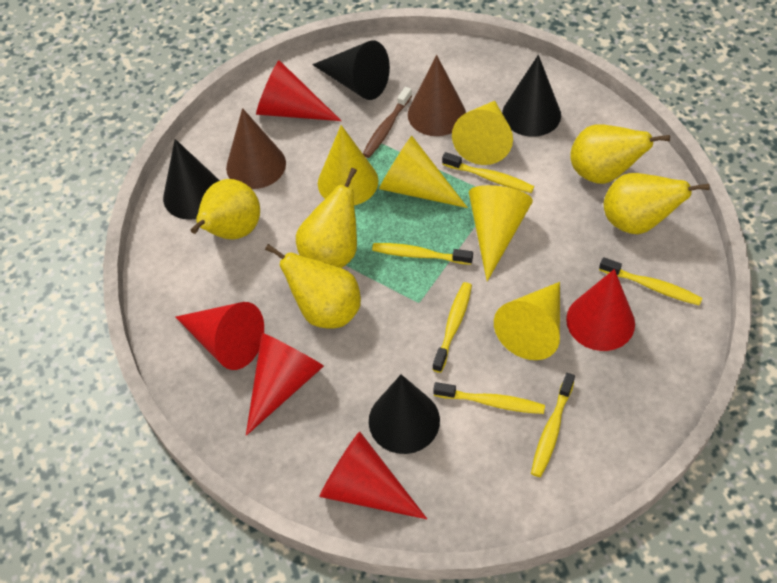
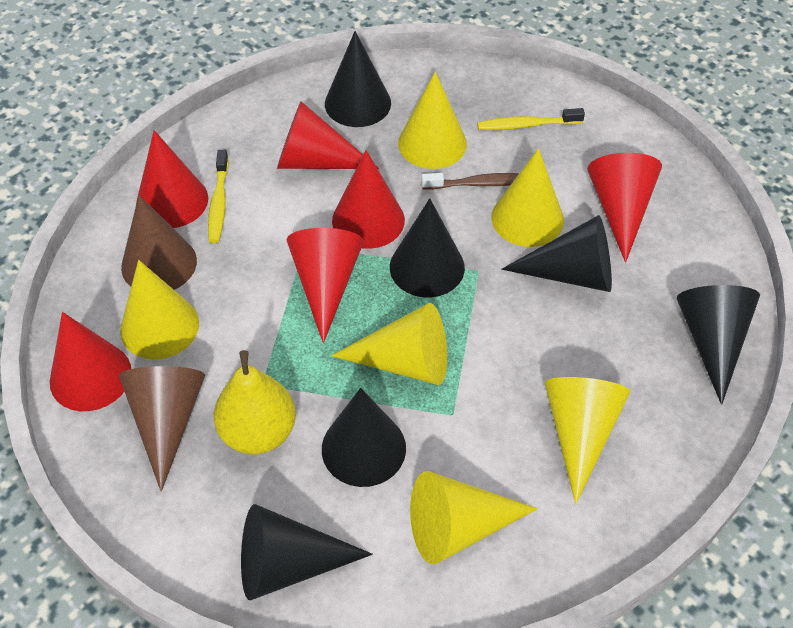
black cone: [163,139,220,220] [312,40,390,100] [369,374,440,454] [502,55,561,137] = 4 -> [241,504,373,600] [322,388,406,487] [325,31,391,127] [390,198,465,297] [501,215,612,292] [677,285,760,405] = 6
red cone: [175,302,264,370] [246,333,324,436] [256,60,341,121] [319,432,427,519] [566,269,635,351] = 5 -> [50,312,131,411] [136,130,208,228] [277,101,380,169] [286,228,364,343] [332,150,405,249] [587,153,662,263] = 6
yellow cone: [318,125,379,205] [379,136,468,208] [452,101,513,165] [469,185,533,281] [494,282,560,360] = 5 -> [120,260,199,359] [331,303,447,385] [398,72,467,169] [410,471,538,564] [491,148,564,247] [545,377,631,504] = 6
yellow pear: [191,179,260,240] [265,244,361,328] [296,168,357,268] [570,124,670,184] [604,173,710,234] = 5 -> [214,350,296,454] = 1
yellow toothbrush: [372,243,473,265] [432,282,472,373] [433,382,545,414] [442,152,534,193] [531,373,575,477] [599,257,702,306] = 6 -> [208,150,229,243] [477,108,585,130] = 2

